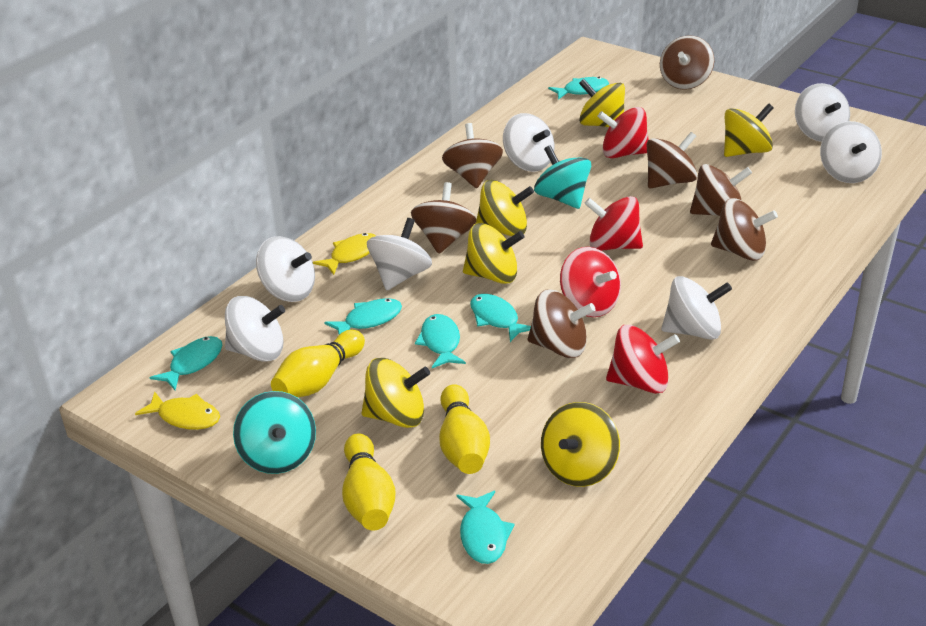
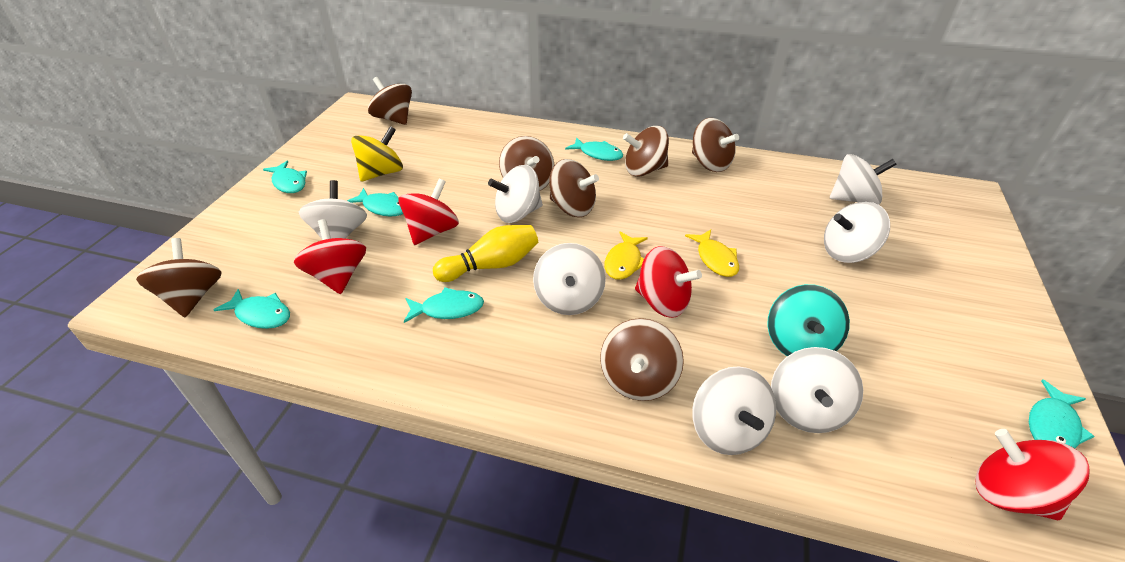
turquoise spinning top: [233,391,316,474] [534,145,591,209] = 2 -> [767,284,850,356] = 1
yellow bowling pin: [271,330,365,397] [342,433,395,531] [439,384,490,474] = 3 -> [433,225,538,282] = 1
yellow spinning top: [361,358,430,428] [463,223,525,284] [476,180,534,236] [541,402,620,487] [579,79,625,127] [724,103,774,157] = 6 -> [351,126,403,182] = 1

